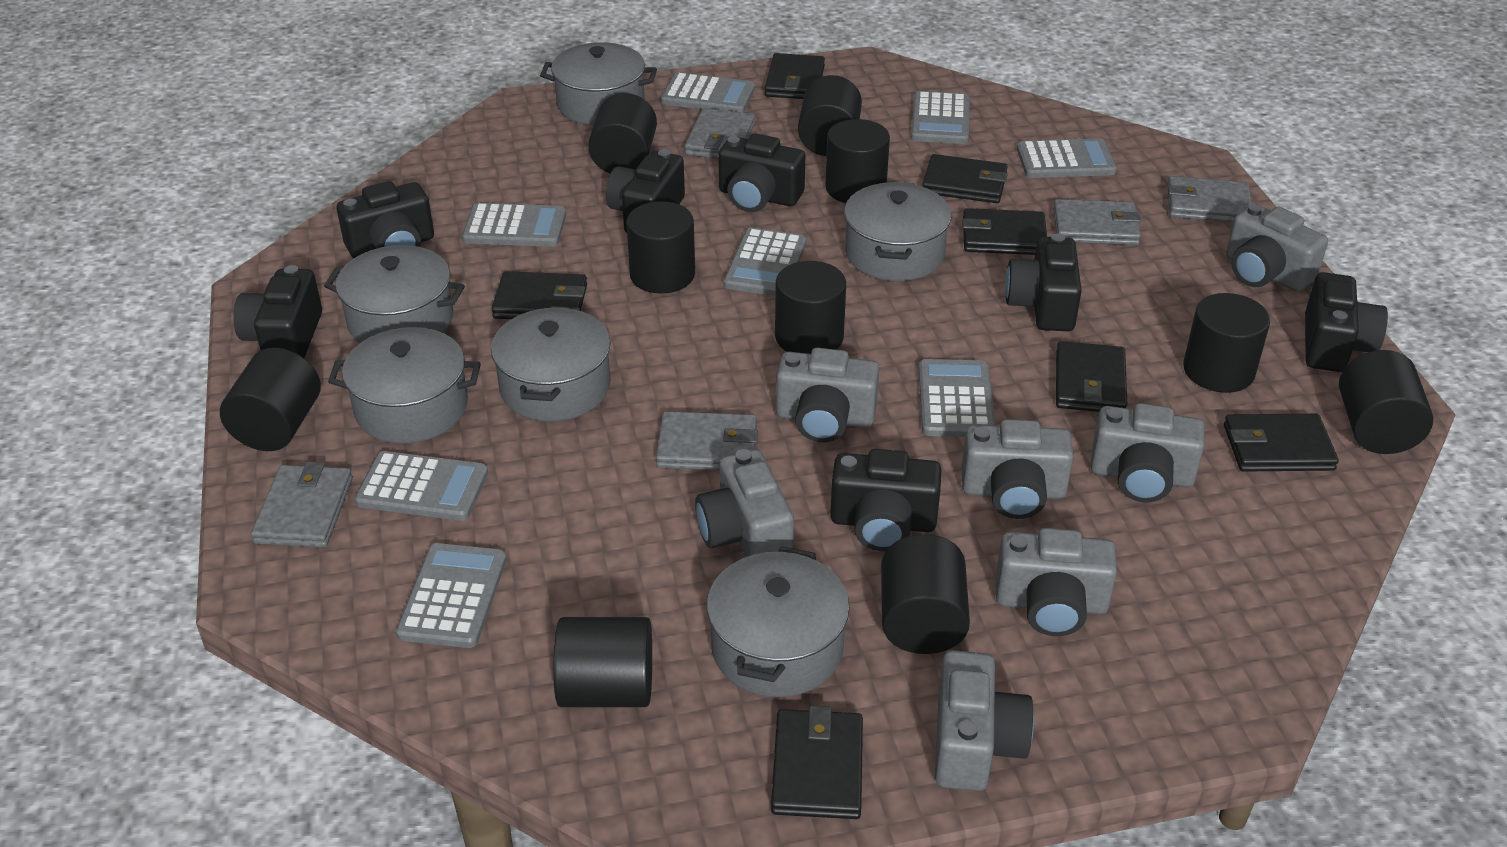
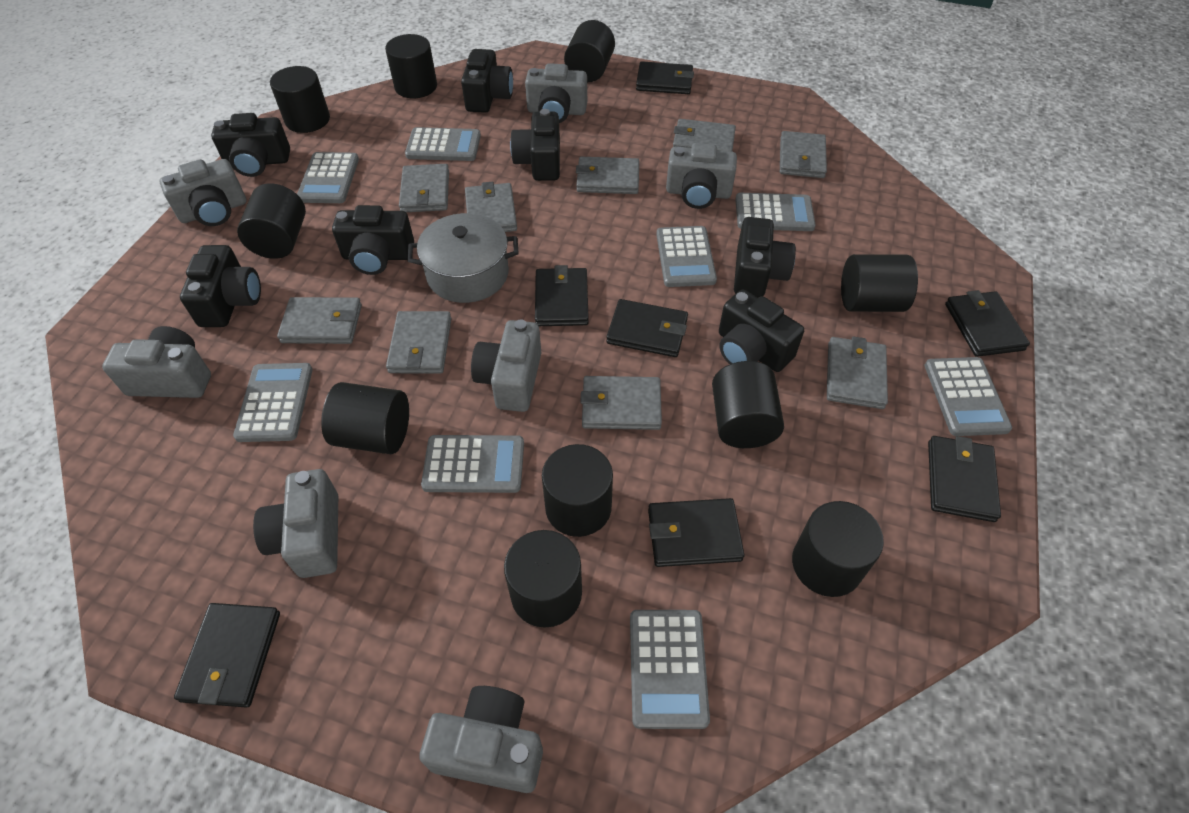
grey pot: [324,245,465,343] [328,327,481,444] [491,306,611,421] [540,42,657,125] [707,546,850,697] [844,182,951,281] = 6 -> [407,213,518,303] = 1
grey wallet: [251,462,353,547] [656,411,758,470] [685,108,755,159] [1053,199,1141,245] [1167,176,1252,222] = 5 -> [277,297,362,344] [386,311,452,374] [399,164,449,212] [465,182,517,232] [576,157,639,194] [580,376,662,430] [673,119,736,152] [780,131,827,178] [827,336,888,409] = 9

